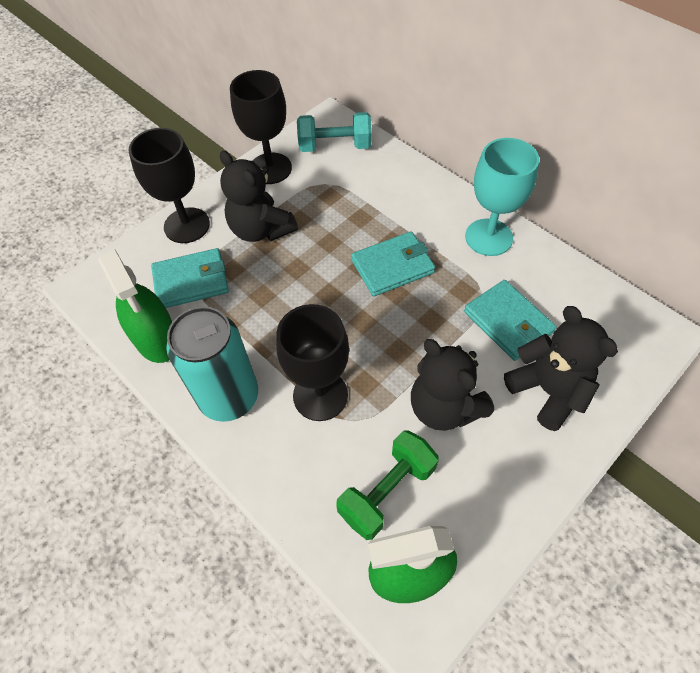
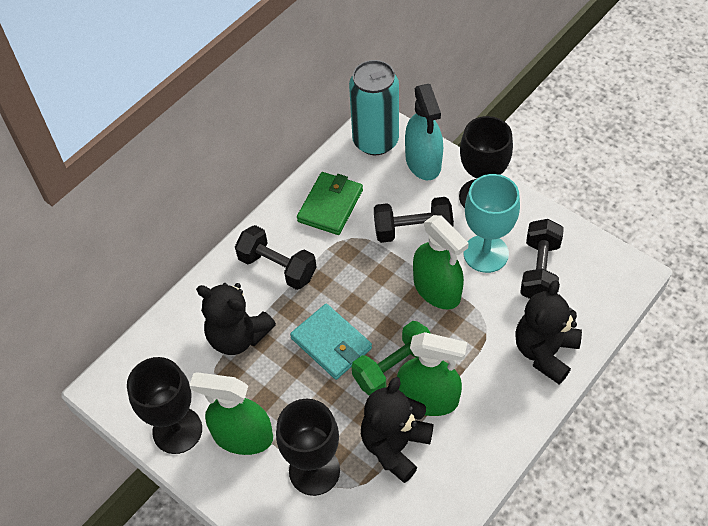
black dumbbell: none = 0 -> [235,225,317,290] [374,197,454,243] [520,219,564,299] = 3
green spray bottle: [98,249,172,363] [368,526,457,603] = 2 -> [189,372,273,455] [397,332,467,416] [413,215,469,310] = 3
green wallet: none = 0 -> [297,172,363,235] = 1
turquoise dumbbell: [297,112,372,152] = 1 -> none = 0
turquoise spray bottle: none = 0 -> [405,84,443,180] = 1
turquoise wallet: [151,248,229,308] [351,232,435,297] [464,280,557,361] = 3 -> [290,304,372,380] = 1

